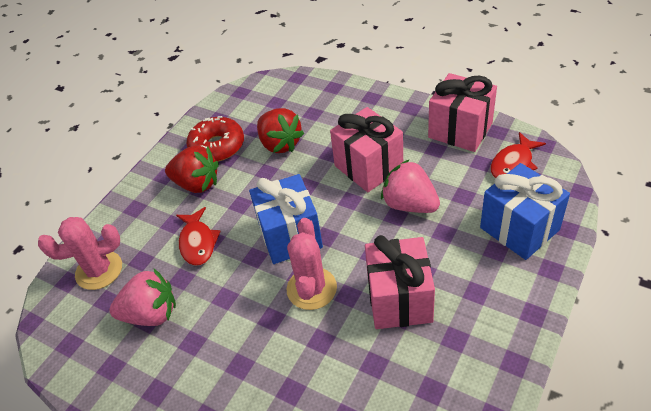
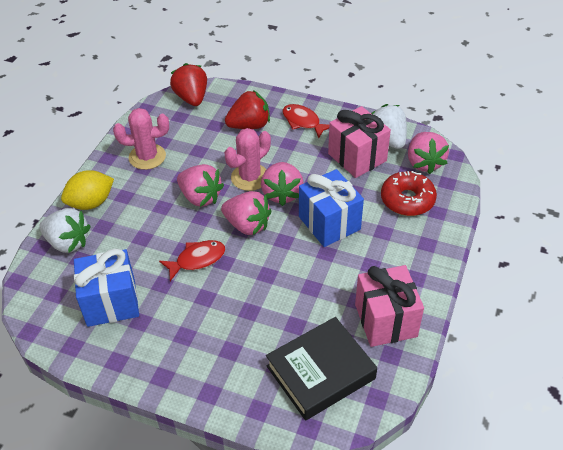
black book: none = 0 -> [266,317,377,421] = 1
pink gift: [330,107,403,192] [365,235,435,329] [428,73,497,152] = 3 -> [328,106,391,178] [355,265,424,347] = 2
pink strawberry: [109,269,176,326] [381,159,440,213] = 2 -> [177,164,224,207] [221,191,271,235] [261,162,304,206] [408,132,449,174] = 4
white strawberry: none = 0 -> [39,208,91,253] [371,104,407,149] = 2
yellow lemon: none = 0 -> [61,170,114,210] = 1

